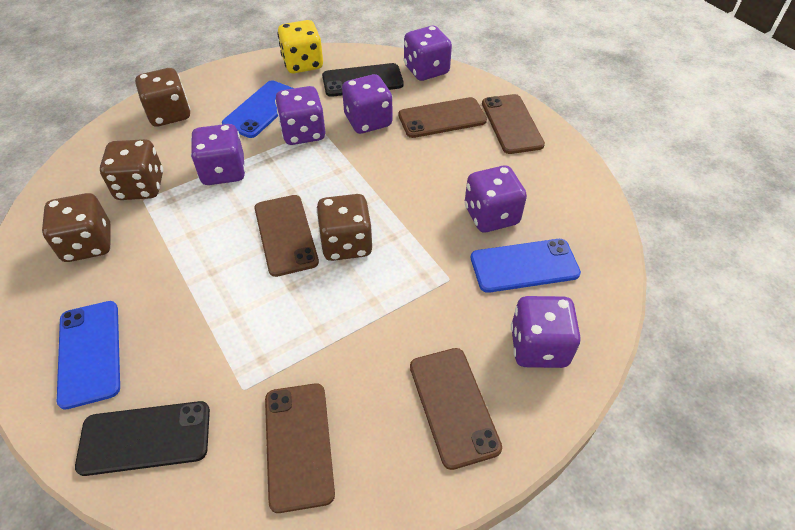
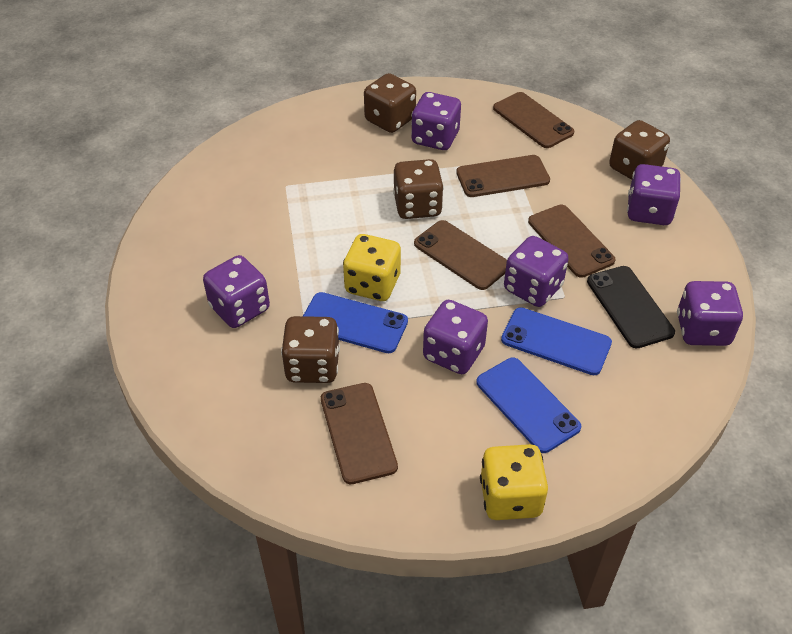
black phone: [75,401,210,476] [322,63,404,97] = 2 -> [587,266,675,348] = 1
yellow dice: [277,20,323,73] = 1 -> [343,234,401,301] [480,444,548,520] = 2

